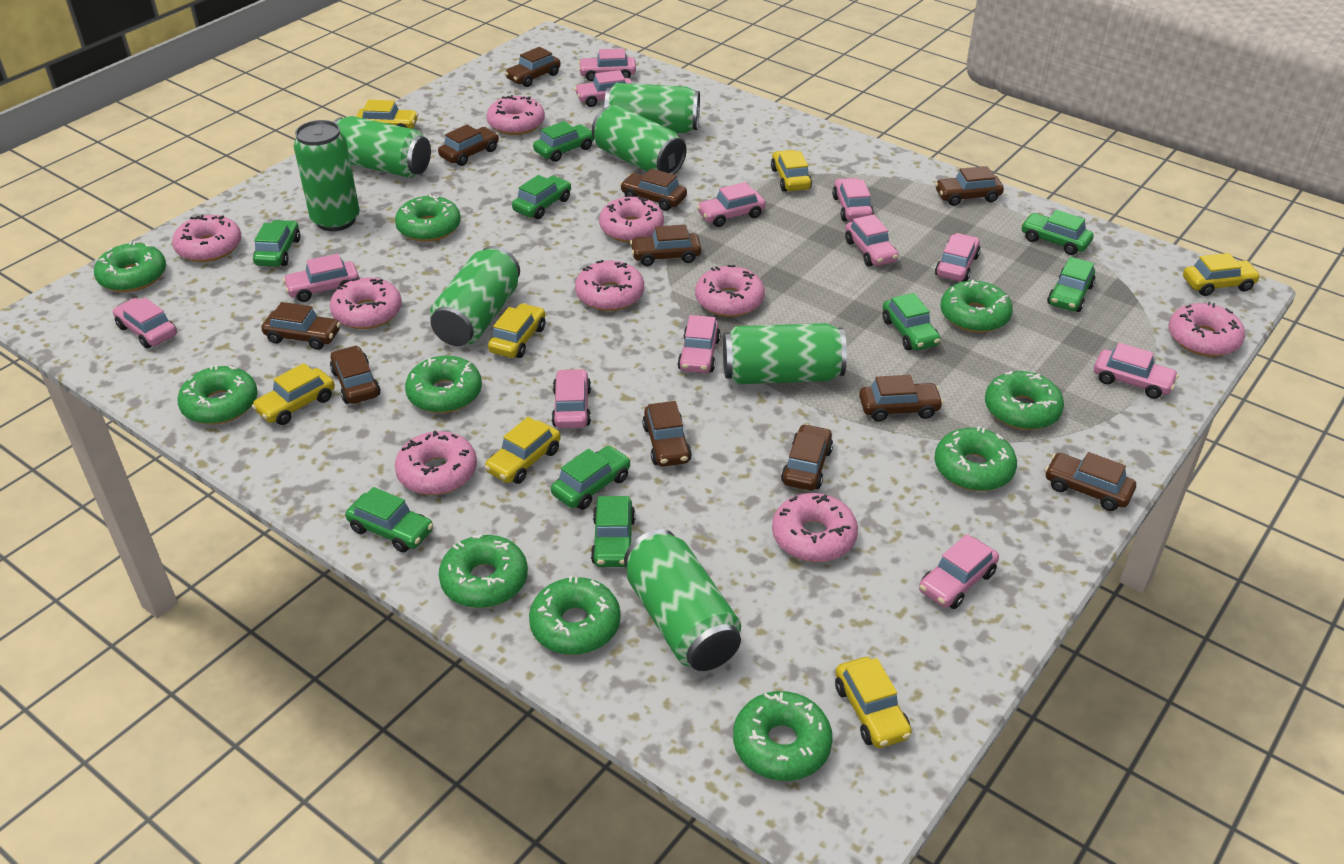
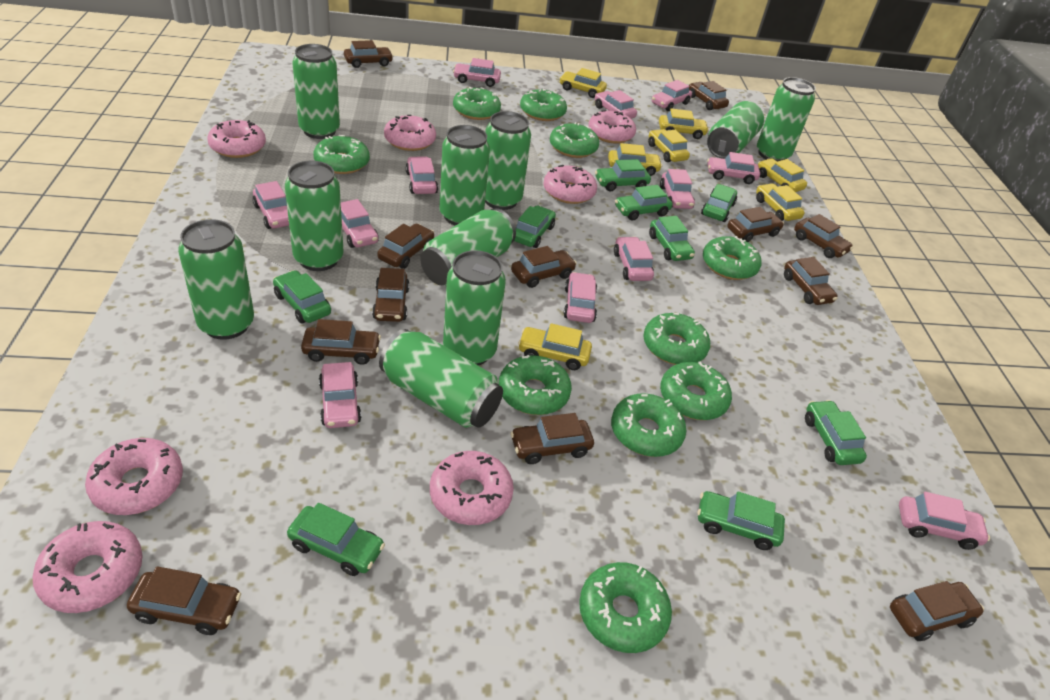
brown car: [261,302,341,350] [330,345,381,404] [438,125,499,166] [505,47,561,87] [620,168,687,211] [630,224,701,266] [642,401,692,467] [781,424,833,491] [859,375,943,422] [935,166,1004,206] [1045,452,1136,511] = 11 -> [127,566,241,635] [301,319,381,365] [344,40,393,68] [372,268,410,322] [377,224,434,269] [510,413,594,464] [511,246,577,288] [689,81,729,110] [727,207,784,242] [784,257,838,305] [794,214,853,258] [890,581,984,641] = 12
green can: [294,120,360,231] [333,116,431,178] [430,246,520,346] [592,105,687,175] [604,83,700,133] [624,529,741,671] [723,323,847,384] = 7 -> [178,219,254,340] [285,161,344,271] [292,44,340,139] [379,329,503,428] [420,208,516,285] [439,125,490,226] [443,250,506,366] [485,111,531,210] [707,101,764,159] [757,77,816,162] = 10
pink donut: [172,214,242,262] [330,277,402,329] [395,430,477,495] [487,95,545,135] [575,260,644,311] [599,195,664,242] [695,265,765,317] [772,493,858,562] [1169,302,1245,357] = 9 -> [32,521,143,613] [85,438,183,515] [207,120,266,158] [384,115,436,151] [430,451,514,525] [543,165,597,204] [588,110,636,144] = 7

